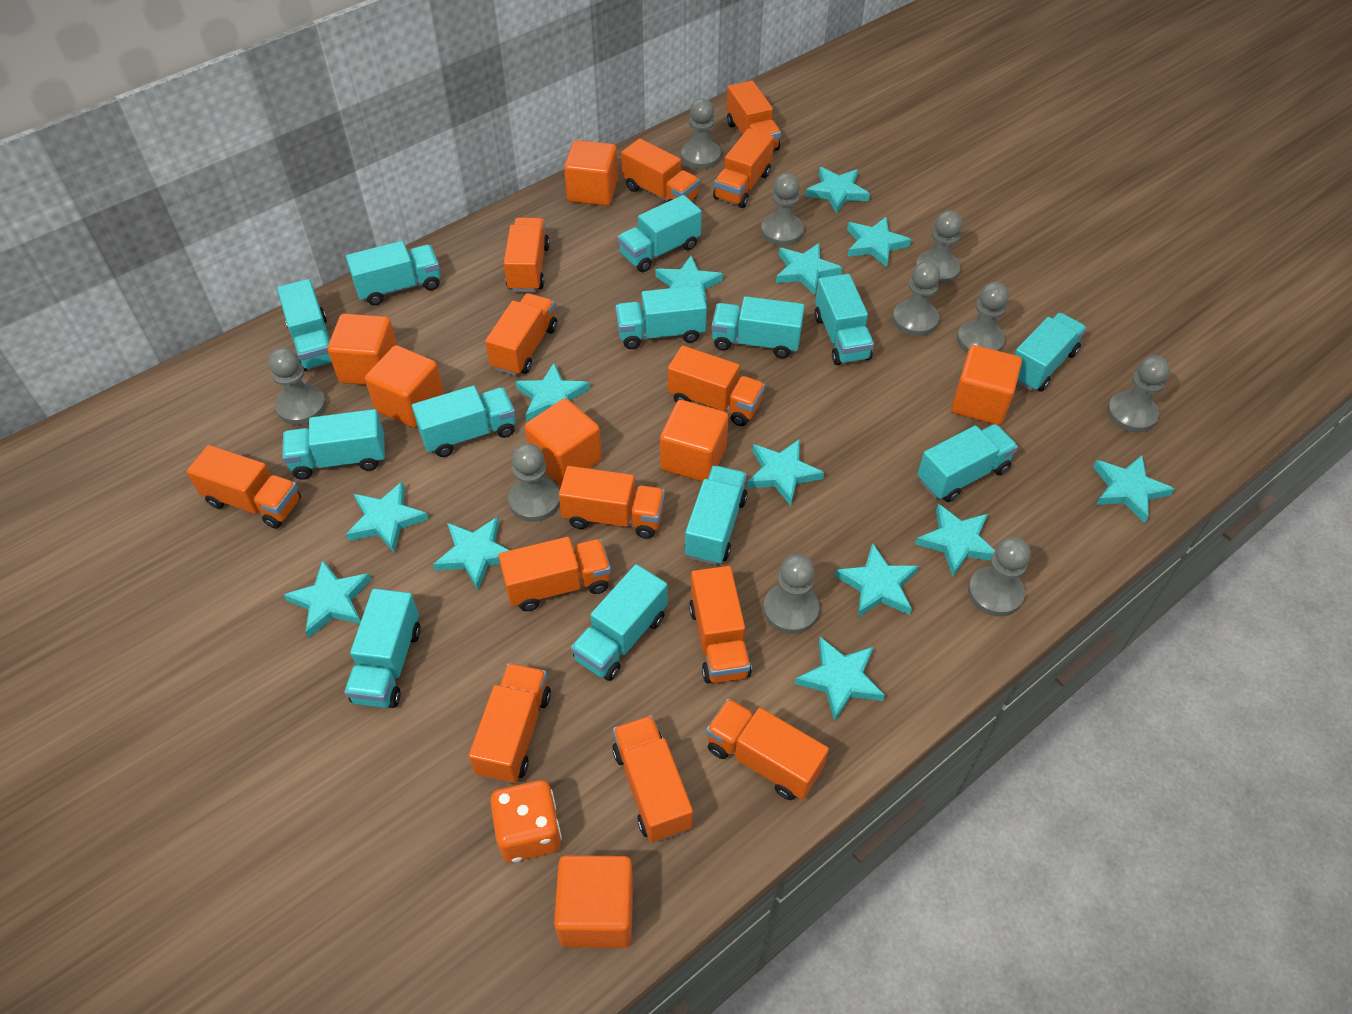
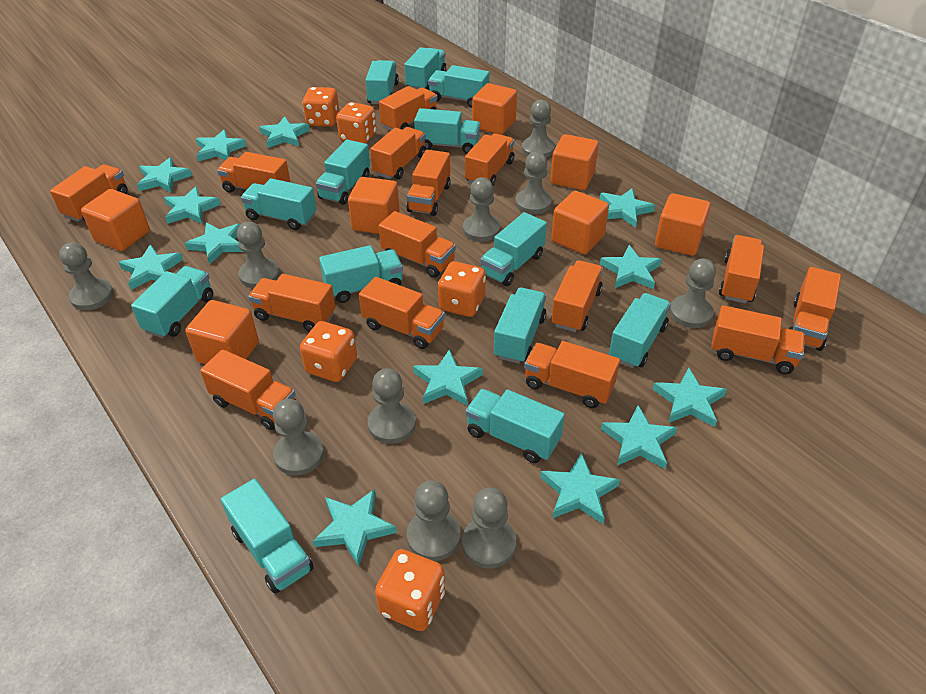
orange dice: [490,780,562,862] = 1 -> [300,321,357,382] [303,87,339,127] [336,102,377,144] [375,549,445,631] [438,261,486,317] = 5
orange truck: [186,445,301,529] [469,663,551,784] [485,293,557,376] [499,537,611,611] [504,218,550,292] [559,466,665,539] [612,715,693,842] [621,139,700,202] [668,346,765,426] [689,566,752,684] [706,698,829,800] [713,128,774,208] [727,80,781,151] = 13 -> [50,164,128,222] [200,349,296,430] [217,152,290,193] [248,274,335,332] [359,277,445,349] [370,127,426,179] [379,86,437,131] [379,211,456,278] [406,150,451,216] [465,133,514,186] [524,341,620,408] [551,260,603,332] [711,305,805,374] [719,235,764,303] [789,267,841,351] = 15

